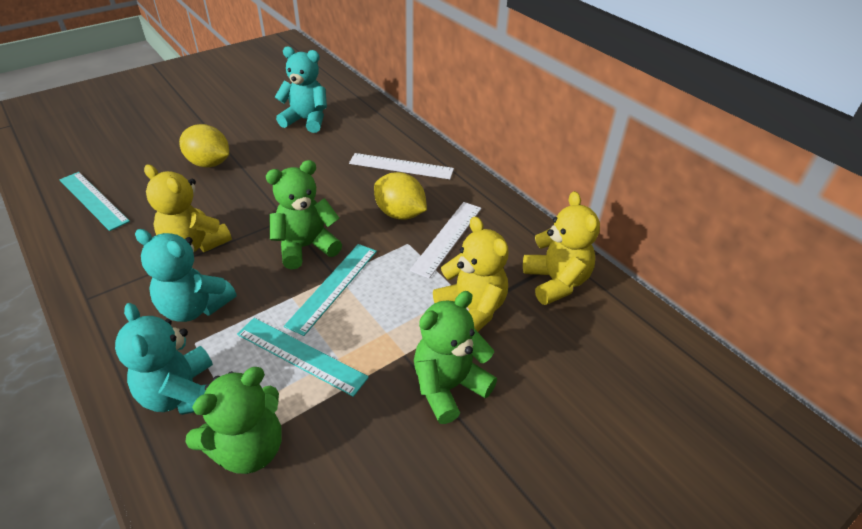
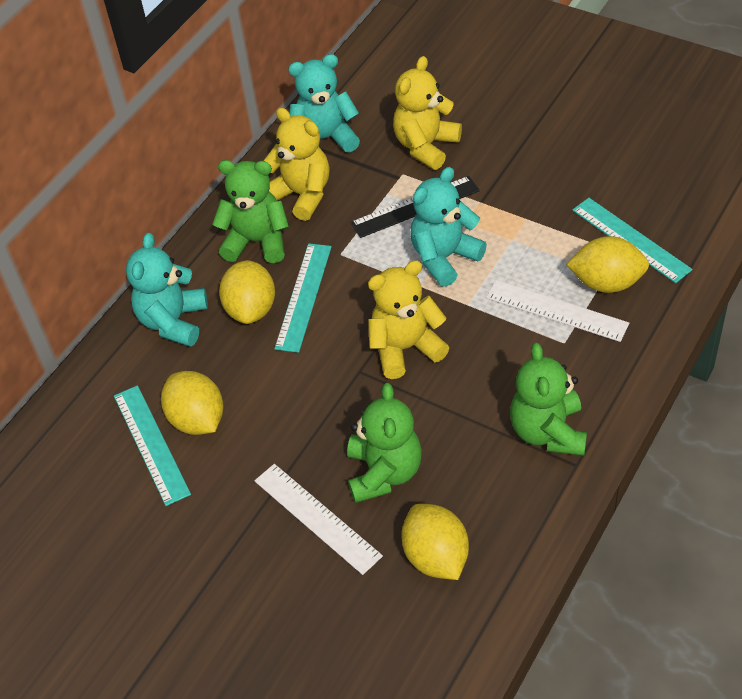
black ruler: none = 0 -> [350,176,480,238] = 1
yellow lemon: [179,124,229,168] [374,172,427,220] = 2 -> [161,371,224,435] [219,260,275,324] [401,504,469,580] [566,236,649,293] = 4

